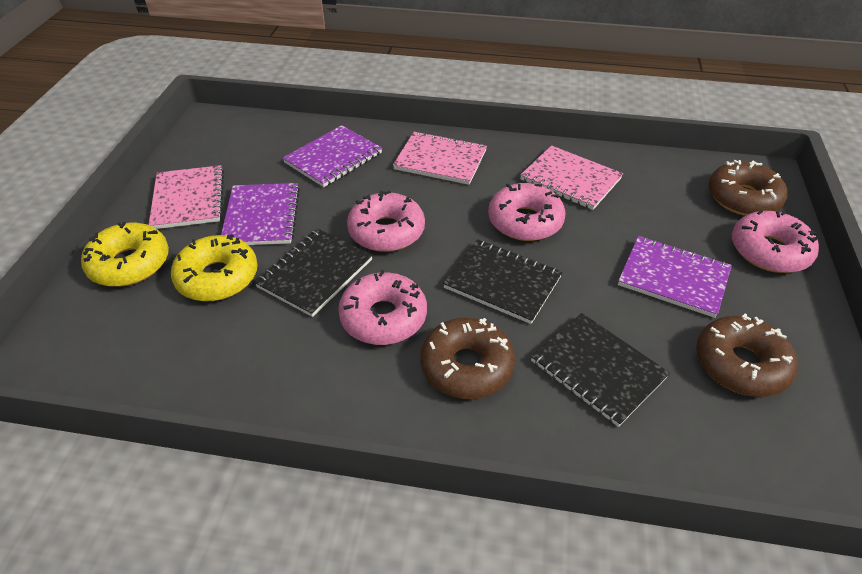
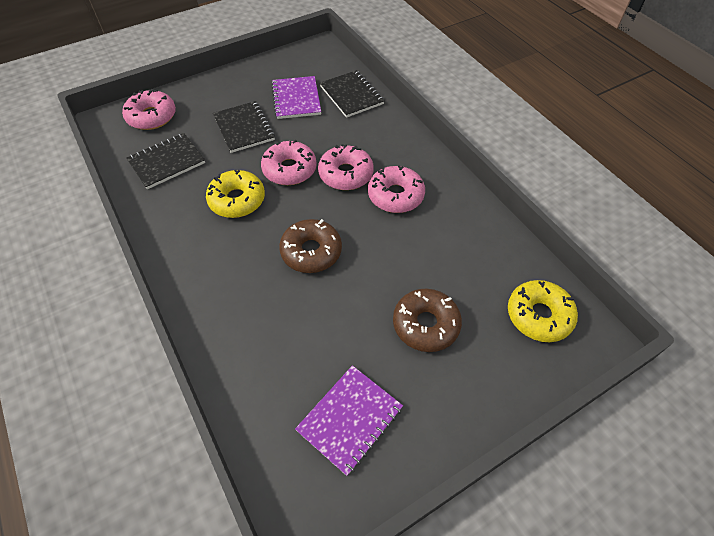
brown donut: [420,318,515,399] [696,313,798,397] [708,160,787,216] = 3 -> [279,219,342,273] [393,289,462,352] = 2
pink notebook: [149,165,224,229] [393,131,487,185] [520,145,623,210] = 3 -> none = 0
purple notebook: [221,183,300,245] [283,125,382,187] [618,236,732,318] = 3 -> [271,76,321,119] [295,365,403,476] = 2

